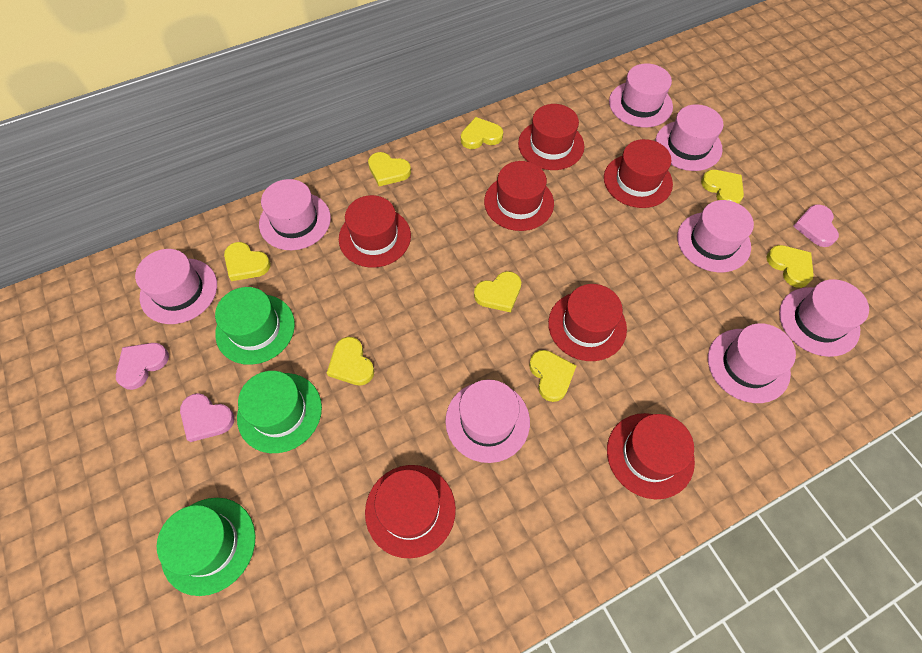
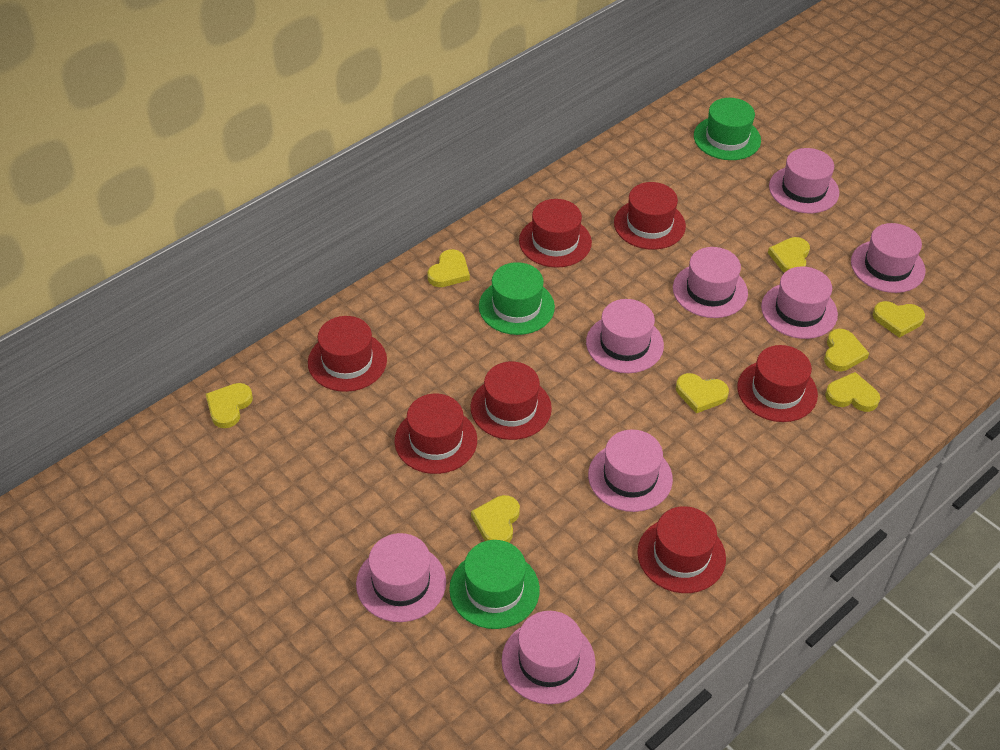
pink heart: [116,343,169,390] [180,393,234,442] [793,204,839,247] = 3 -> none = 0

